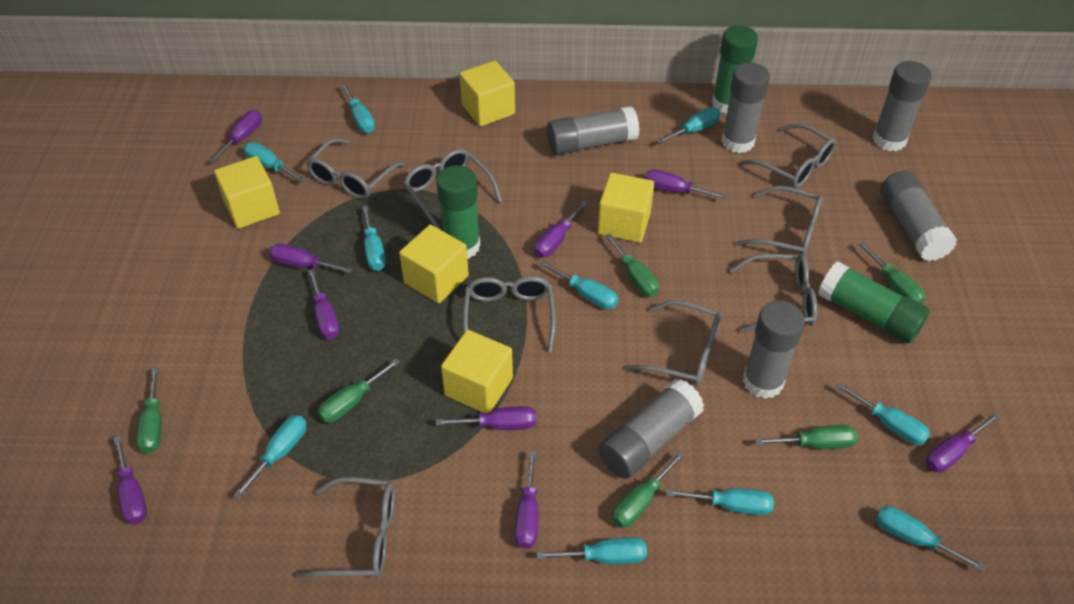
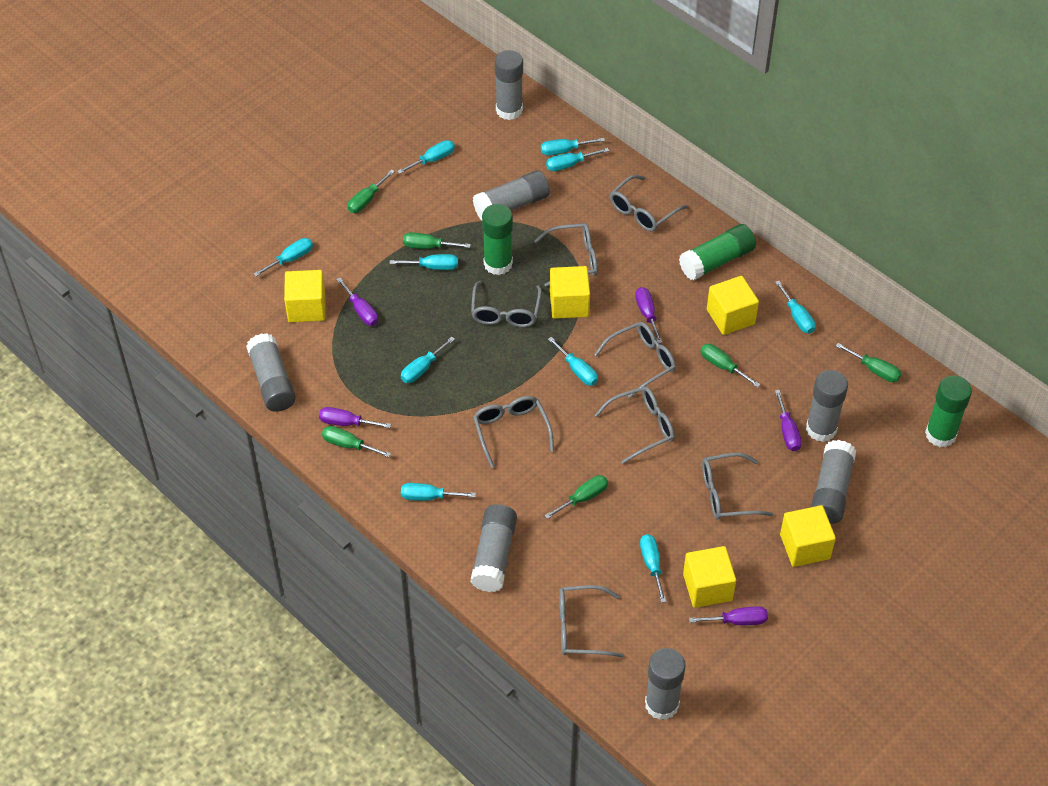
grey glue stick: [547,106,640,155] [598,379,704,479] [721,62,770,153] [743,301,805,399] [872,61,932,151] [880,170,957,261] = 6 -> [246,333,296,412] [471,504,517,592] [473,170,550,220] [495,50,523,120] [645,648,686,720] [806,370,848,442] [811,440,856,524] = 7
purple screwdriver: [114,436,147,524] [209,110,262,163] [269,244,353,274] [308,269,339,339] [436,406,536,430] [515,451,538,549] [534,201,587,258] [645,169,727,199] [926,412,1000,473] = 9 -> [319,407,391,428] [336,277,378,326] [635,287,663,343] [689,606,768,625] [775,390,802,451] = 5

